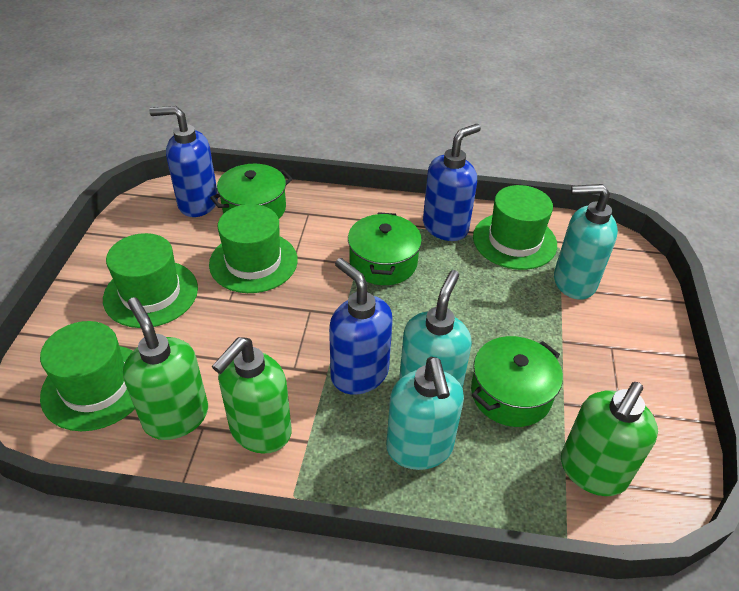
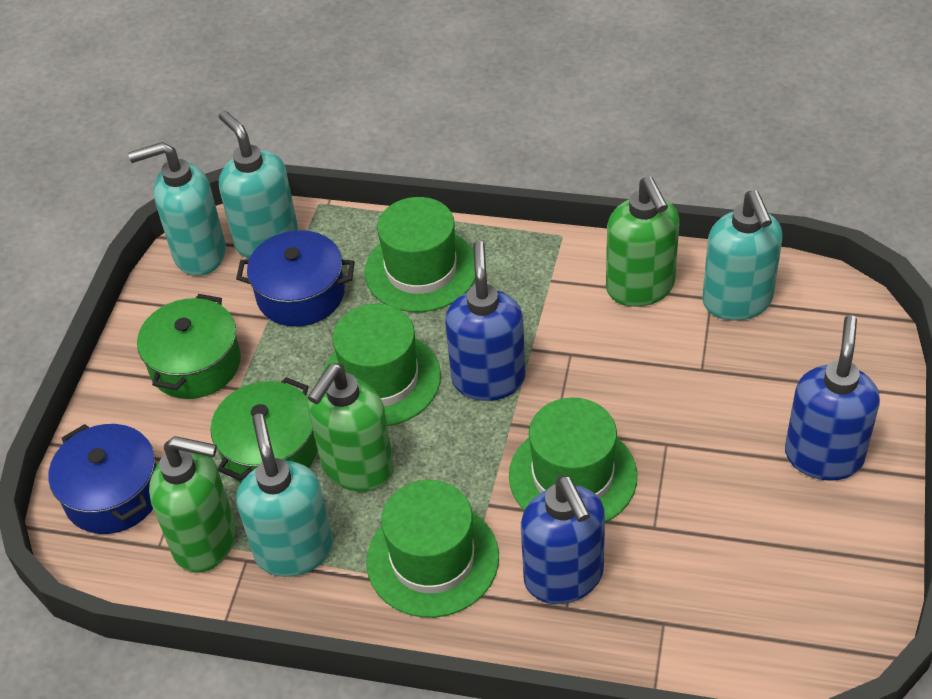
blue pot: none = 0 -> [48,424,157,534] [236,230,355,327] = 2
green pot: [210,164,293,219] [348,212,422,285] [471,336,563,427] = 3 -> [137,294,241,399] [211,377,318,483] = 2
turquoise soap dispenser: [386,357,464,470] [399,270,472,388] [554,184,618,300] = 3 -> [128,142,226,276] [219,111,298,258] [237,414,333,577] [702,190,782,321] = 4

